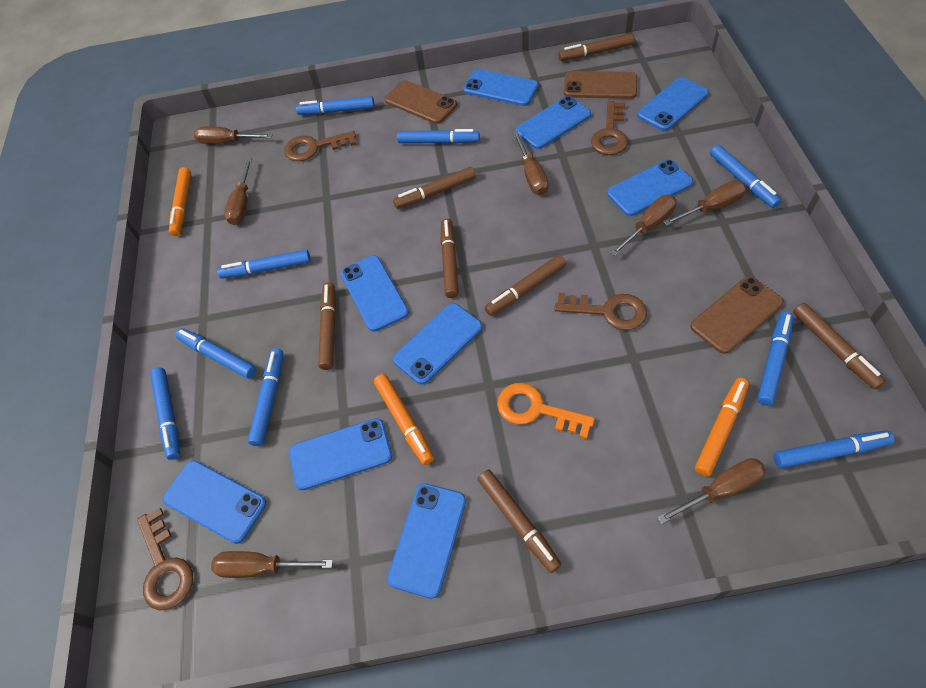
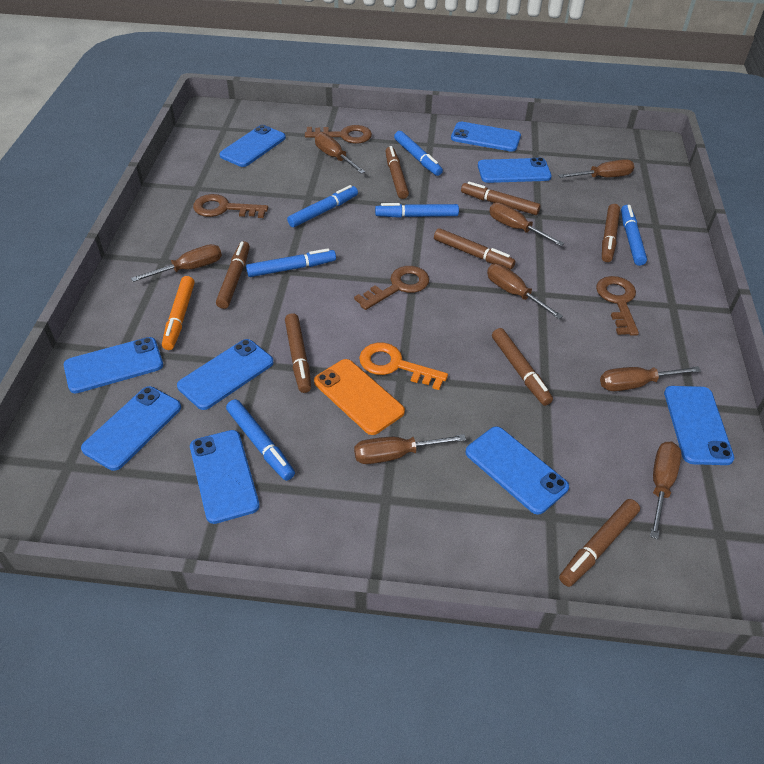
blue marker: [150,367,180,460] [175,328,256,379] [217,250,311,279] [248,348,284,446] [296,96,375,115] [397,129,480,144] [710,145,781,208] [757,312,793,406] [774,431,895,468] = 9 -> [226,399,295,481] [246,248,336,277] [287,185,358,227] [375,203,459,218] [394,131,443,176] [621,205,647,266] = 6
brown marker: [318,282,336,370] [393,167,476,209] [441,218,459,298] [478,470,561,573] [485,255,566,316] [558,33,634,61] [793,303,885,389] = 7 -> [216,241,250,309] [285,313,311,393] [385,146,409,199] [434,228,515,269] [461,182,541,215] [492,328,553,406] [559,499,640,587] [602,204,620,262] = 8
brown phone: [384,80,457,124] [564,71,637,99] [690,276,784,354] = 3 -> none = 0
brown screwdriver: [194,126,273,144] [211,551,333,578] [224,158,252,225] [513,132,549,195] [610,195,677,256] [657,458,766,524] [663,181,747,226] = 7 -> [131,244,222,282] [315,132,365,174] [354,434,466,464] [487,264,563,319] [489,203,564,246] [558,159,634,178] [600,366,701,391] [650,442,682,539] = 8
orange marker: [169,167,191,236] [374,374,434,465] [695,378,749,476] = 3 -> [162,276,195,350] = 1
orange phone: none = 0 -> [314,359,405,435] = 1

